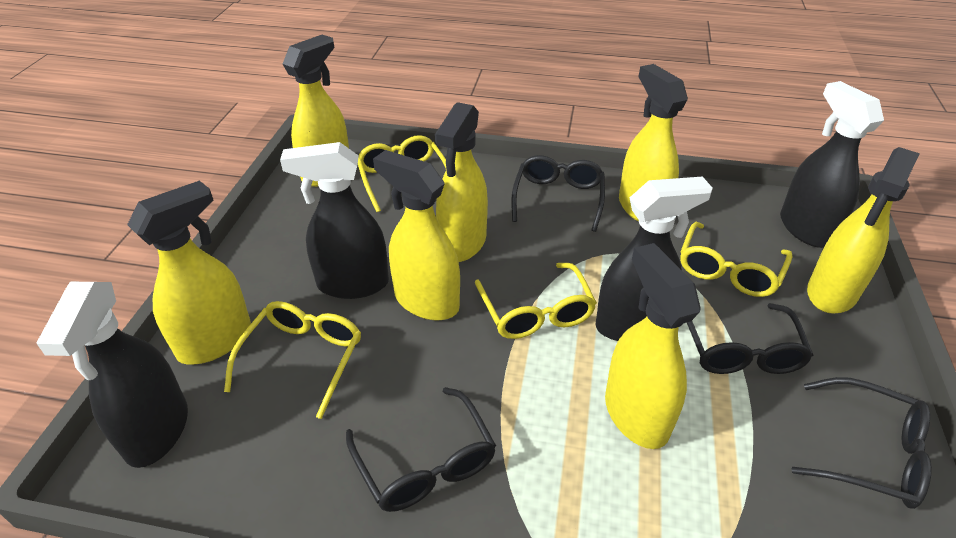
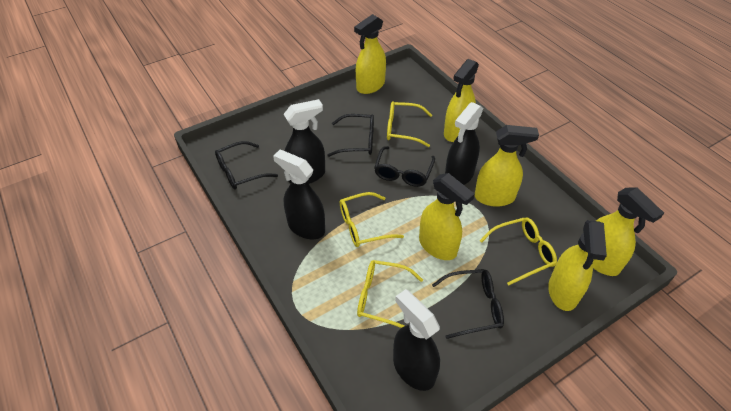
yellow spray bottle: [127,180,251,364] [283,35,349,187] [373,150,460,320] [435,102,488,262] [605,243,701,449] [619,64,688,222] [807,147,920,314] = 7 -> [354,14,386,94] [419,173,475,260] [444,59,479,142] [475,125,539,207] [548,220,607,311] [593,187,664,276] = 6

